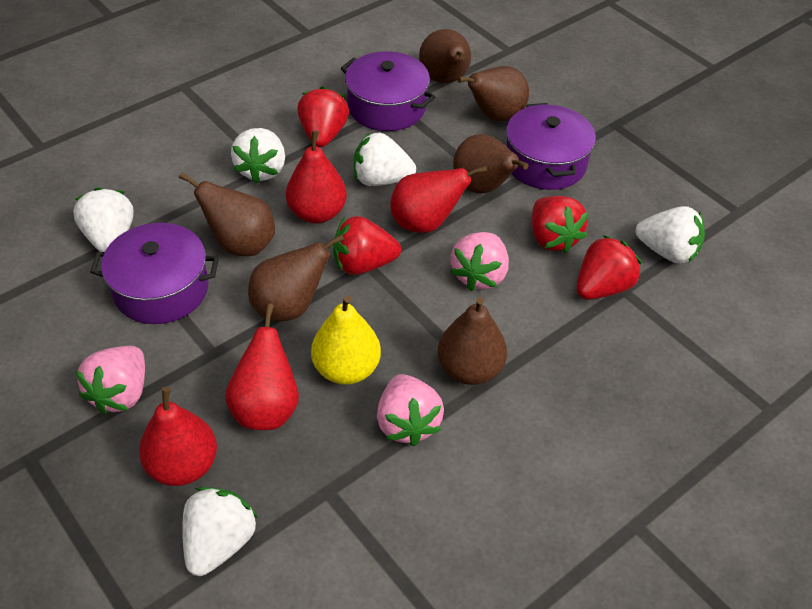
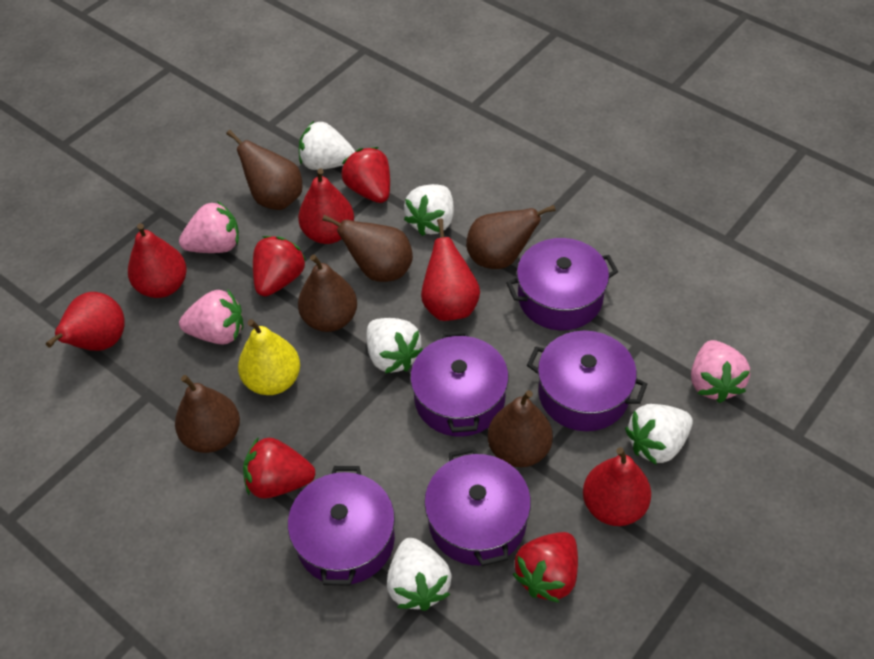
purple pot: [90,223,219,324] [341,51,435,131] [506,103,596,190] = 3 -> [288,466,395,586] [410,331,509,437] [424,447,531,566] [506,238,618,330] [527,331,647,431] = 5
red pear: [139,387,217,486] [225,304,299,430] [286,130,347,223] [390,166,487,233] = 4 -> [46,292,125,351] [128,223,187,298] [298,169,354,244] [421,219,480,321] [583,447,651,526] = 5

